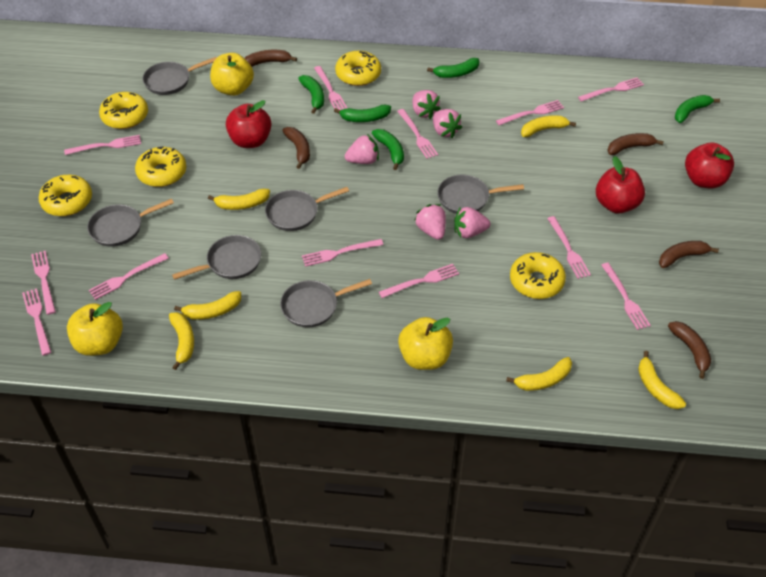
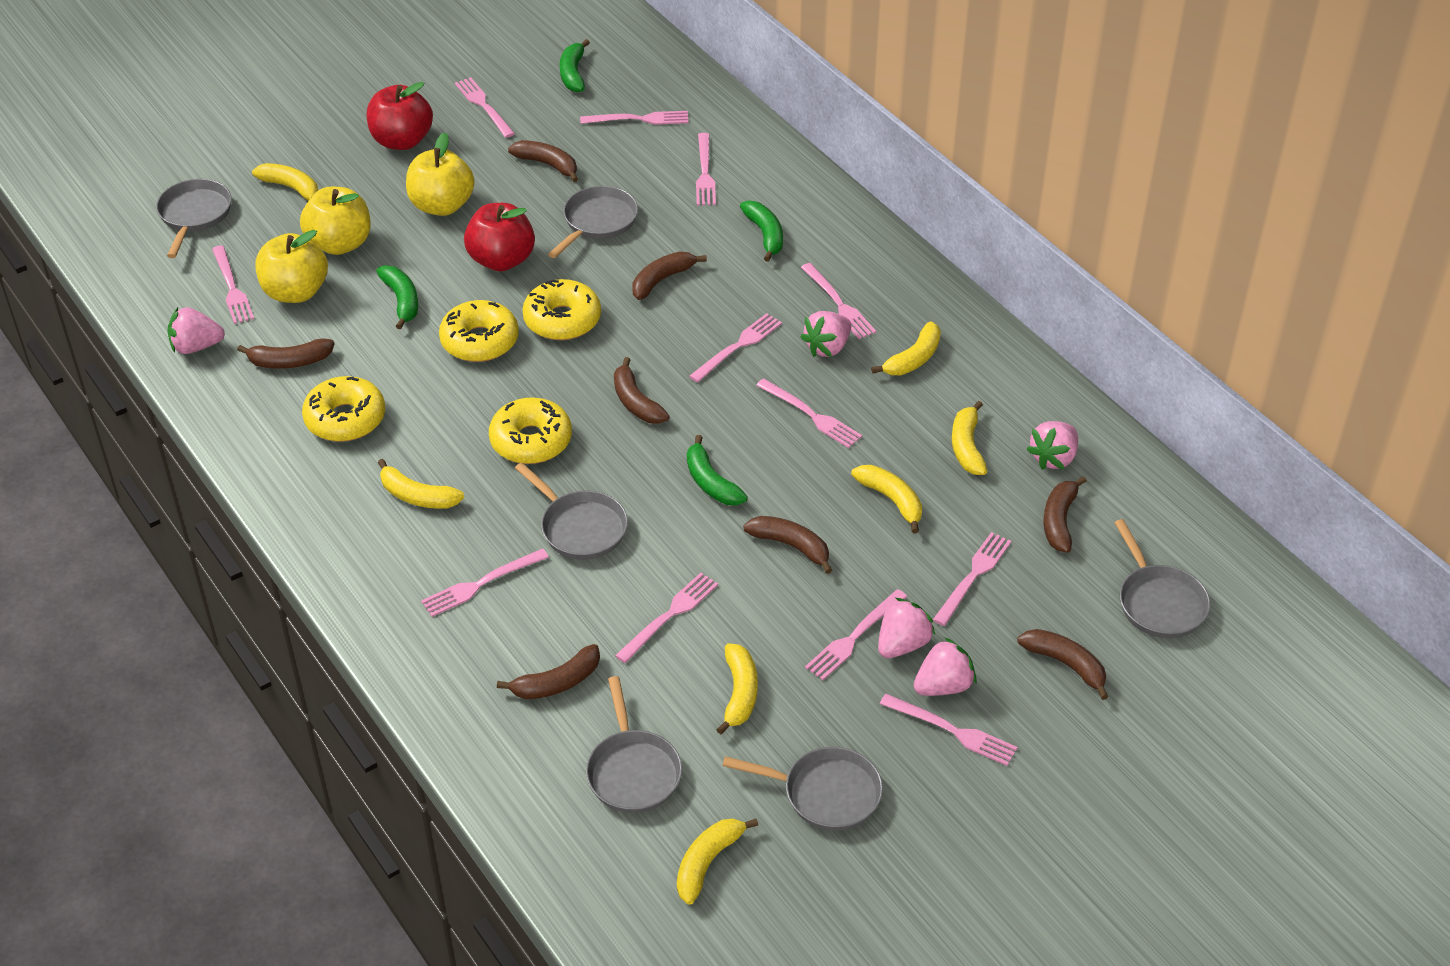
brown banana: [244,50,297,67] [282,127,310,169] [607,133,664,155] [659,241,719,268] [668,321,711,379] = 5 -> [237,338,334,369] [497,644,600,699] [508,140,578,182] [614,357,670,424] [632,252,707,300] [743,516,832,574] [1017,629,1108,700] [1043,476,1087,553] = 8
green banana: [298,75,324,114] [334,105,391,122] [372,129,404,170] [427,58,480,78] [675,95,720,123] = 5 -> [376,265,418,329] [560,39,590,93] [687,435,748,505] [740,200,783,262] = 4
red apple: [226,100,272,148] [596,156,645,214] [685,143,734,188] = 3 -> [367,82,433,150] [464,203,535,271] = 2
yellow banana: [169,312,194,370] [174,291,241,320] [208,189,270,210] [506,357,572,391] [521,115,576,137] [638,351,686,409] = 6 -> [252,163,318,200] [378,459,464,509] [677,819,758,905] [716,643,758,734] [851,465,922,533] [871,321,941,375] [952,401,987,475] = 7
yellow donut: [39,175,92,216] [99,92,148,129] [135,147,187,187] [335,51,381,86] [510,252,566,299] = 5 -> [302,376,385,442] [439,300,519,362] [489,397,572,464] [522,279,601,340] = 4

